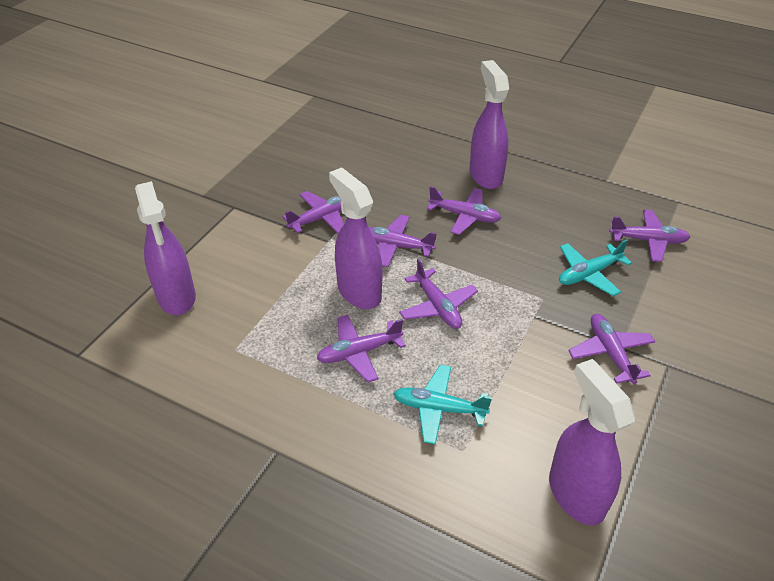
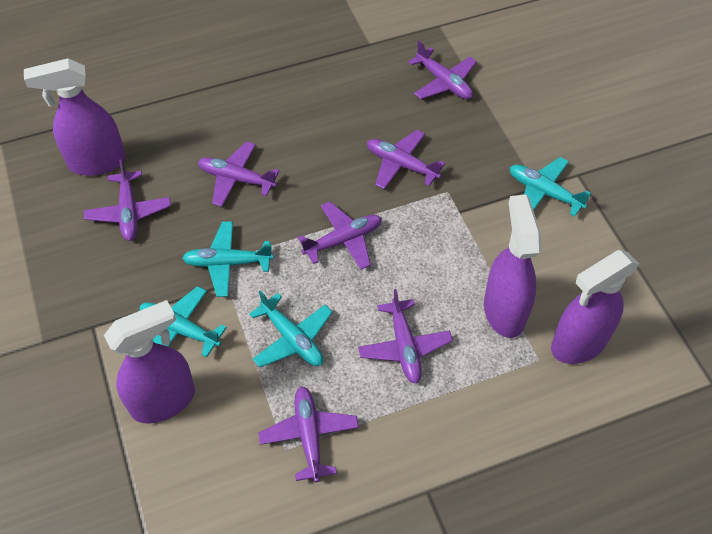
turquoise plane: [393,365,492,444] [559,239,632,296] = 2 -> [140,286,227,357] [182,221,273,297] [249,290,333,367] [510,157,591,216] = 4

